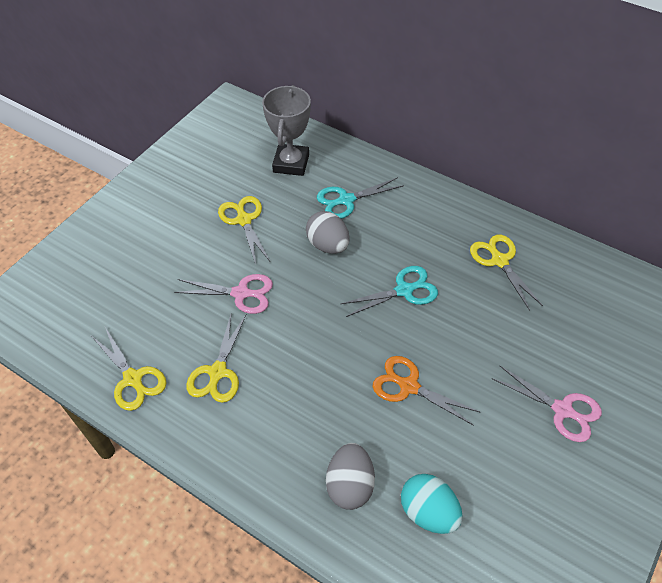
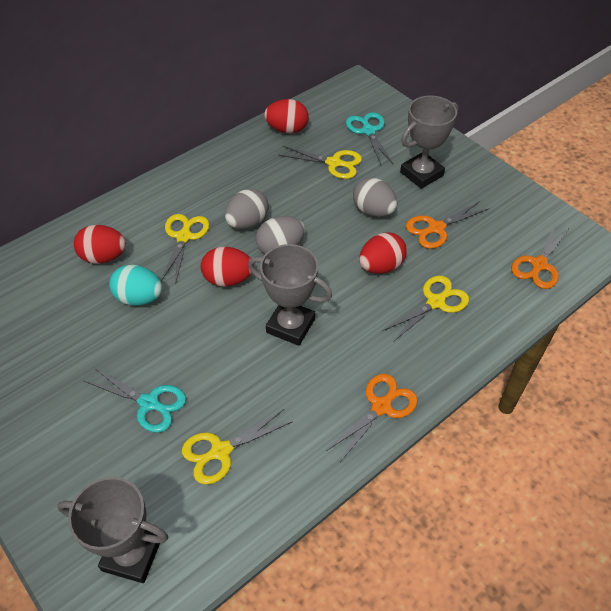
grey egg: [306,211,350,254] [326,443,375,510] = 2 -> [225,189,269,229] [256,216,305,254] [353,177,397,217] = 3
grey trophy: [262,85,311,176] = 1 -> [57,477,168,583] [248,244,332,346] [400,95,458,189] = 3
orange scissors: [373,356,481,426] = 1 -> [326,374,418,462] [406,201,489,249] [511,223,570,289] = 3
pink scissors: [174,274,273,314] [491,365,602,442] = 2 -> none = 0
red egg: none = 0 -> [74,225,126,264] [201,247,252,286] [264,99,309,133] [359,232,407,274] = 4

